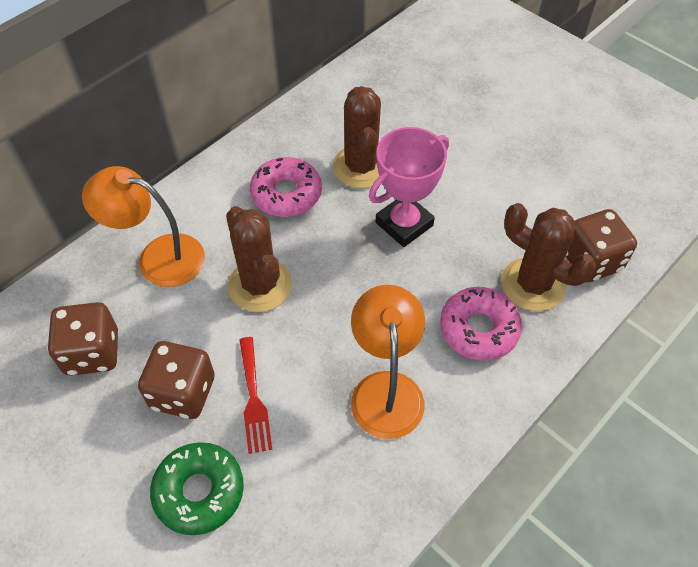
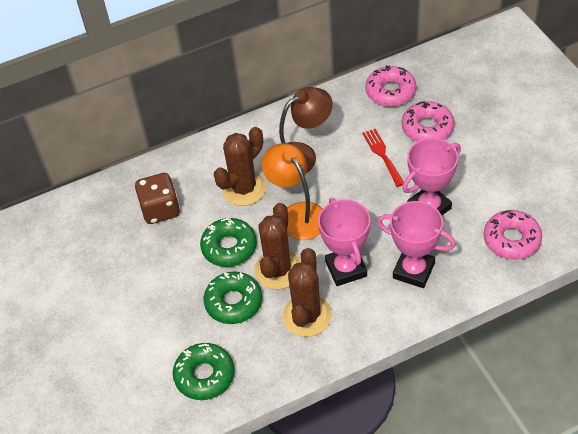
brown dice: [47,302,118,376] [138,341,215,419] [565,209,637,282] = 3 -> [135,173,180,224] = 1
brown lamp: none = 0 -> [279,87,333,173] = 1
green donut: [150,442,244,535] = 1 -> [173,343,234,400] [200,218,257,267] [204,272,262,324] = 3
orange lamp: [82,166,205,287] [351,285,425,439] = 2 -> [261,143,323,240] = 1
pink donut: [250,157,322,217] [440,287,522,361] = 2 -> [366,65,416,107] [402,101,455,142] [484,210,542,260] = 3
pink trophy: [369,127,449,247] = 1 -> [318,198,371,286] [377,201,456,288] [402,138,461,215] = 3

